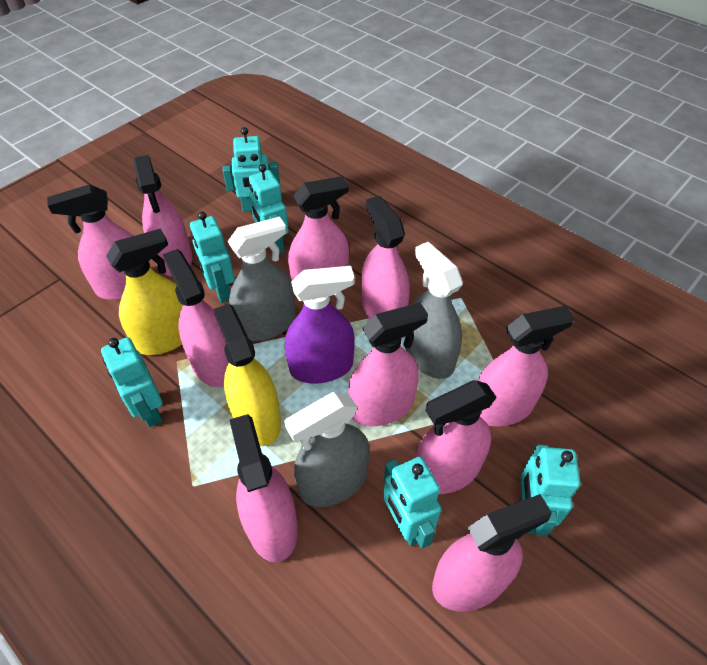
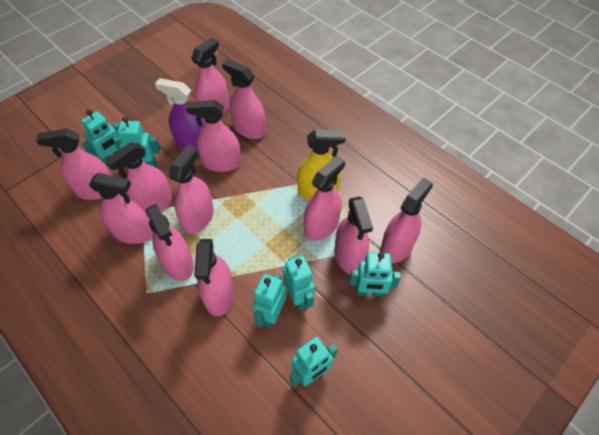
grey spray bottle: [228,217,295,341] [284,392,370,507] [405,242,463,379] = 3 -> none = 0
pink spray bottle: [47,184,151,300] [133,155,192,276] [163,249,229,387] [229,414,298,562] [288,176,349,281] [348,302,428,426] [361,196,410,319] [416,380,497,494] [432,494,552,612] [478,306,575,427] = 10 -> [36,128,112,200] [89,173,153,244] [105,142,172,216] [145,204,194,281] [168,145,214,234] [186,100,241,172] [191,37,229,120] [194,239,234,316] [222,59,266,139] [304,156,345,241] [335,197,373,274] [380,177,433,263] = 12
yellow spray bottle: [106,229,183,355] [214,304,281,446] = 2 -> [297,129,346,200] = 1

